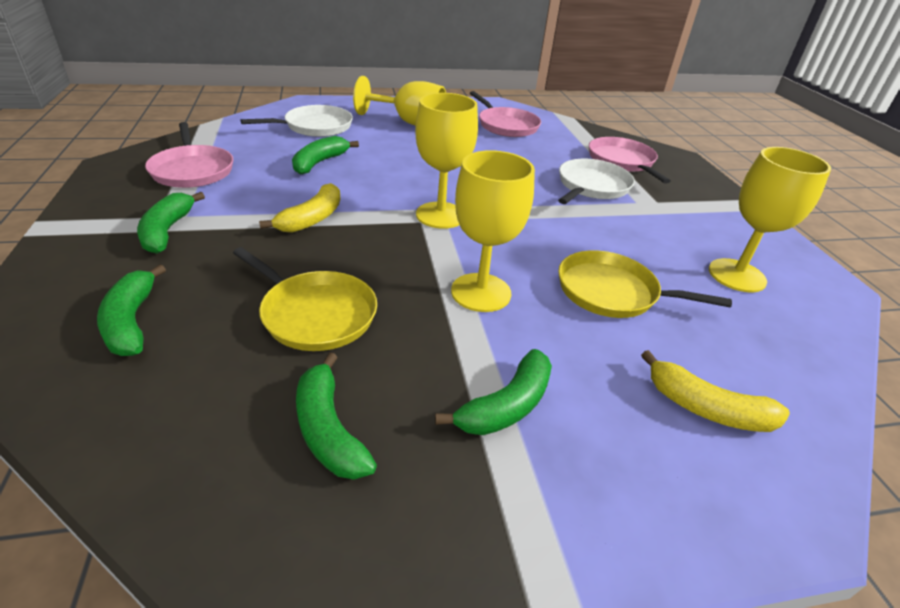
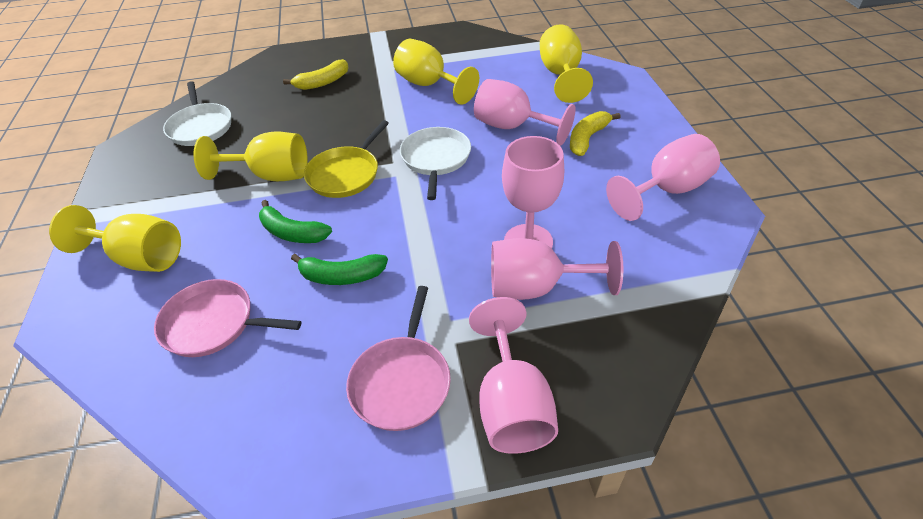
green banana: [97,264,166,356] [137,192,205,254] [292,136,359,175] [296,352,377,480] [435,349,552,435] = 5 -> [259,200,332,243] [291,254,388,285] = 2
pink goblet: none = 0 -> [469,297,558,454] [474,79,576,146] [491,238,623,300] [502,136,564,249] [606,134,720,221] = 5
pink pan: [145,122,233,188] [470,91,541,137] [589,137,671,184] = 3 -> [154,279,302,357] [346,286,451,431] = 2
yellow pan: [233,247,377,351] [558,250,732,318] = 2 -> [304,120,389,198] = 1

